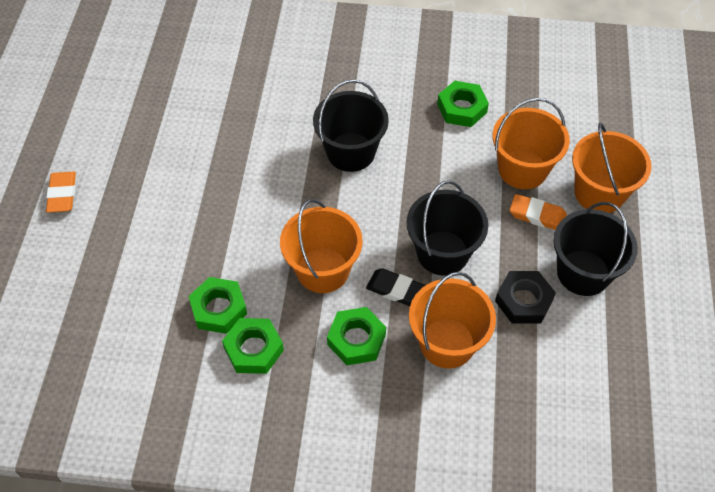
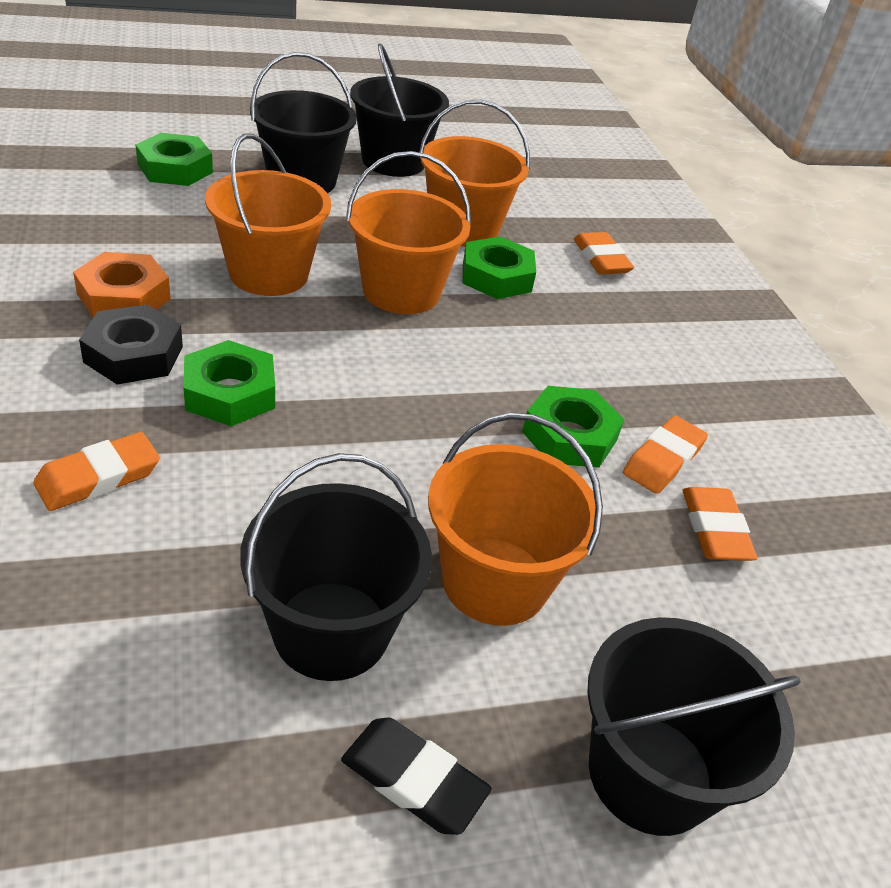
black bucket: [313,79,389,172] [407,180,488,275] [554,202,638,296] = 3 -> [240,453,432,681] [250,52,357,193] [350,43,449,177] [587,617,801,836] = 4
orange eraser: [46,172,76,213] [510,194,567,230] = 2 -> [33,432,160,511] [574,232,634,275] [623,416,708,494] [683,487,757,561] = 4
orange nut: none = 0 -> [73,252,171,318] = 1

